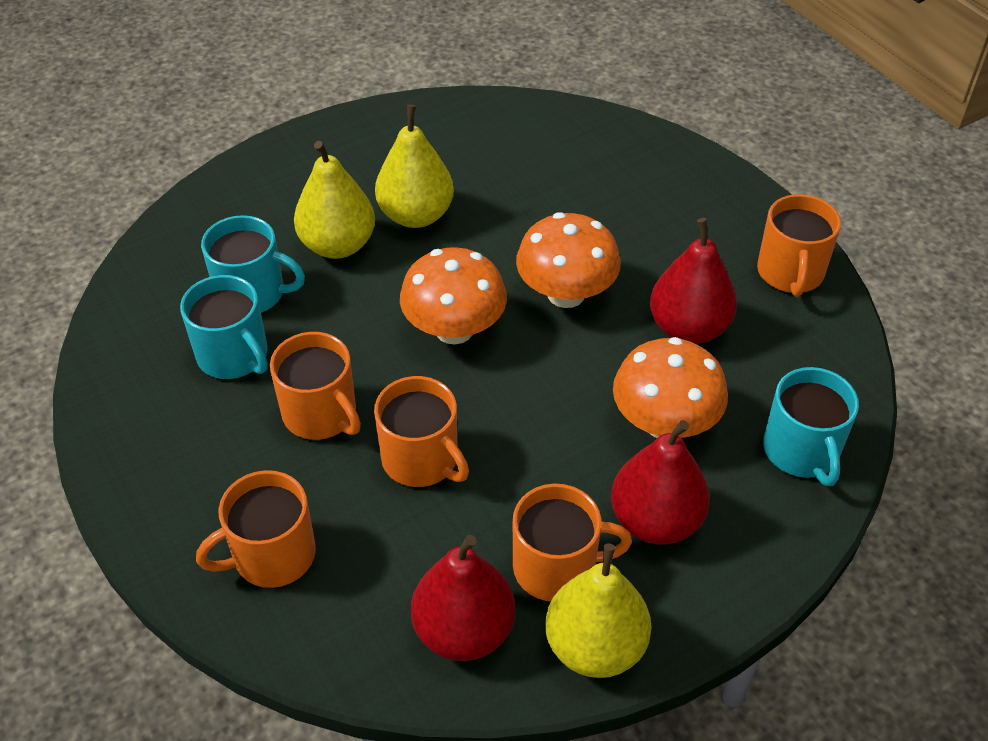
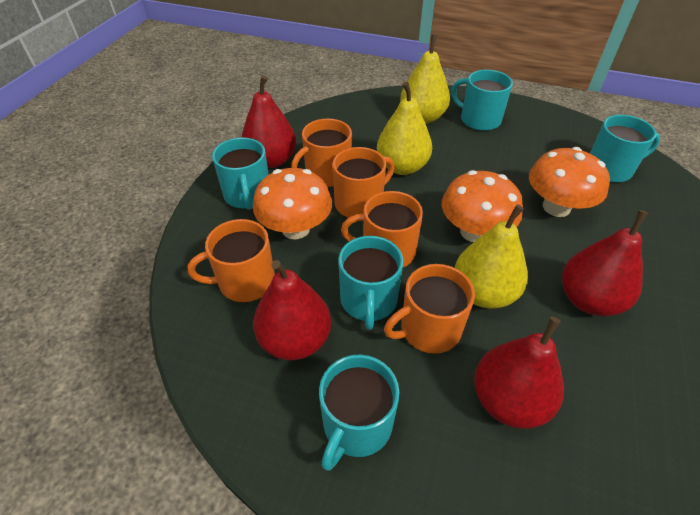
red pear: [411,535,515,661] [611,420,710,544] [650,218,737,344] = 3 -> [242,75,296,168] [253,260,331,360] [474,317,564,429] [562,210,648,316] = 4
turquoise mug: [180,275,268,379] [201,215,305,313] [763,367,859,486] = 3 -> [212,137,269,210] [319,354,400,471] [338,236,404,330] [451,70,513,131] [590,115,660,182] = 5

